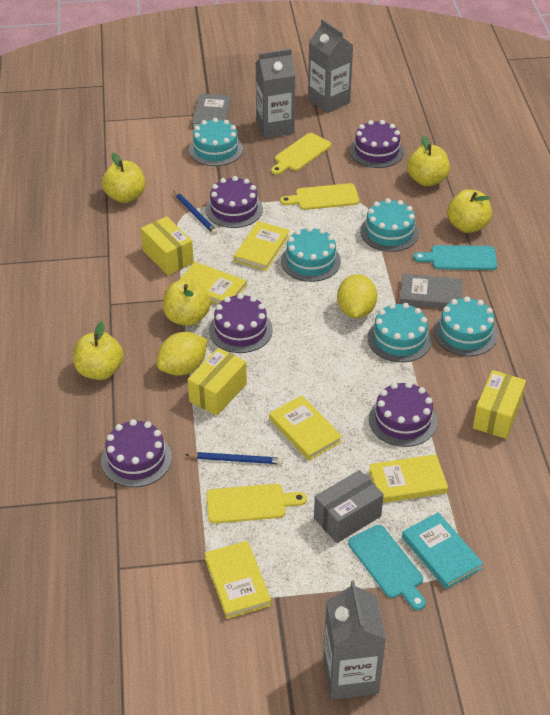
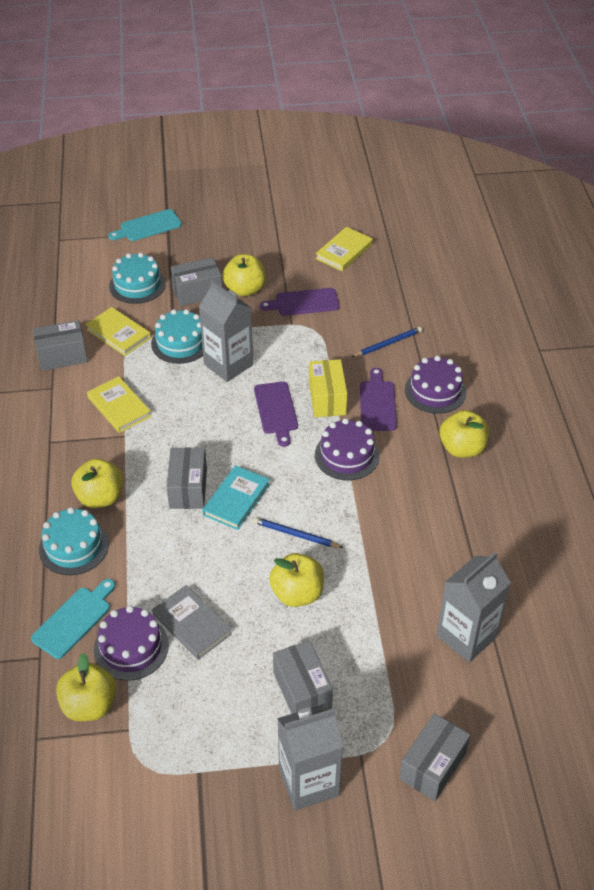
grey book: [192,94,231,129] [400,274,463,308] = 2 -> [152,585,232,660] = 1
grey box: [314,470,384,543] = 1 -> [33,320,88,371] [166,447,207,509] [171,257,222,306] [273,640,333,714] [399,713,470,801] = 5
purple cake: [101,419,172,487] [206,176,263,228] [209,293,273,353] [350,120,404,168] [369,382,437,447] = 5 -> [94,605,169,680] [315,418,380,480] [405,356,467,414] = 3
purple cutting board: none = 0 -> [254,381,298,447] [260,288,339,316] [360,368,397,431] = 3
turquoise cake: [189,118,243,166] [281,226,341,282] [360,198,419,252] [368,303,432,362] [433,296,498,356] = 5 -> [39,507,109,575] [109,252,166,304] [151,309,203,364] = 3
yellow book: [178,262,247,305] [204,541,271,619] [234,221,290,271] [269,395,342,461] [369,454,448,503] = 5 -> [85,307,151,356] [87,376,151,433] [316,227,373,271] = 3
yellow box: [141,216,194,275] [188,348,247,416] [473,370,526,439] = 3 -> [309,359,347,417] = 1
yellow cutting board: [206,484,307,524] [271,133,331,175] [280,183,359,210] = 3 -> none = 0
yellow lemon: [157,332,207,376] [337,274,377,318] = 2 -> none = 0

